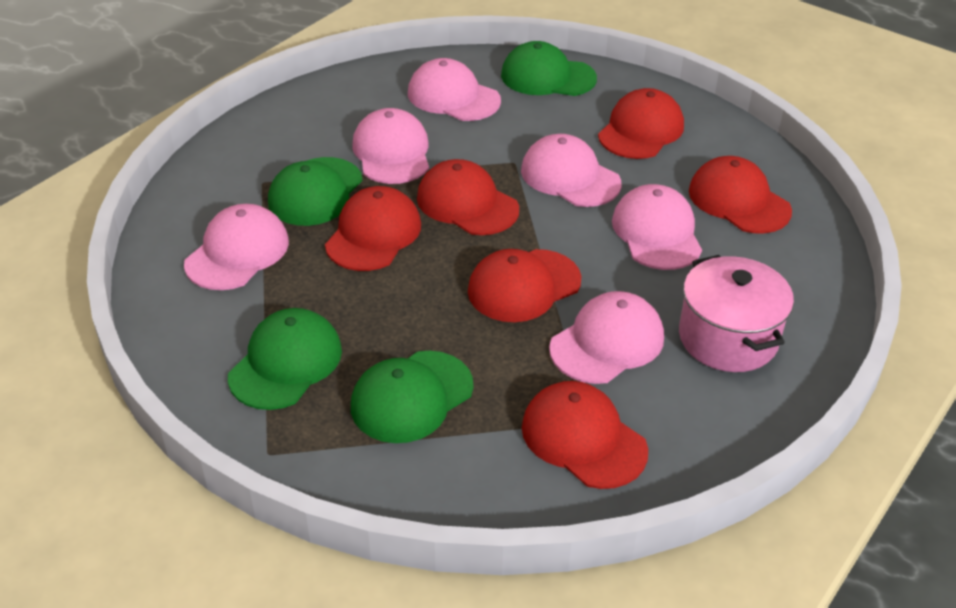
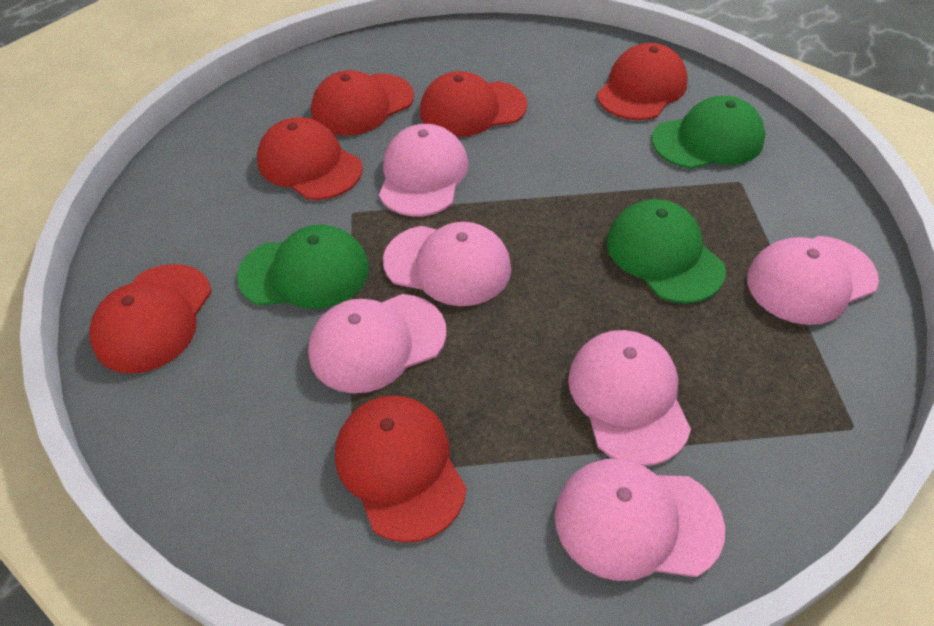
green cap: [228,308,342,410] [268,157,362,226] [351,351,473,443] [501,41,597,96] = 4 -> [237,225,369,309] [607,199,726,303] [652,96,765,169] = 3
pink pot: [679,255,794,372] = 1 -> none = 0

